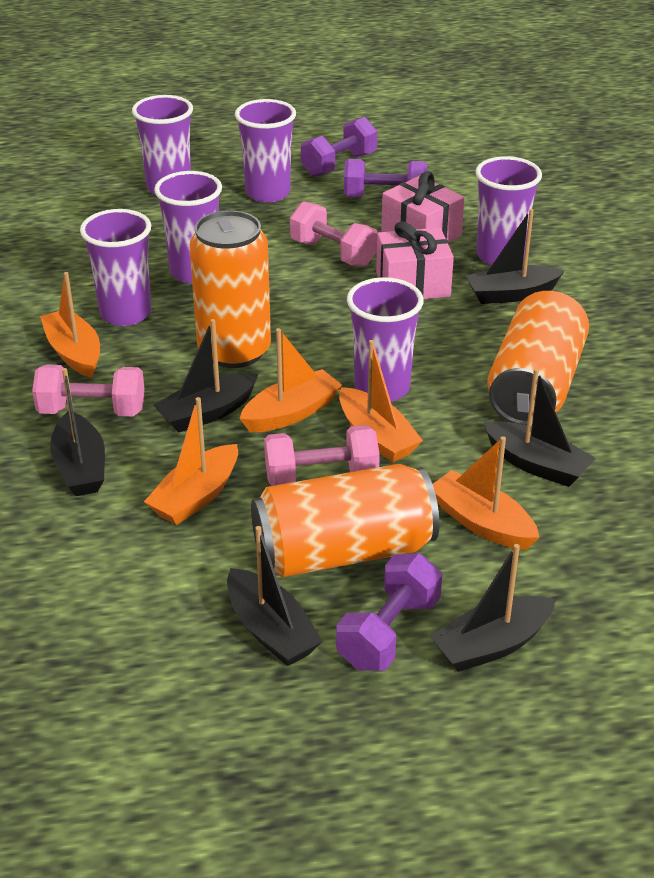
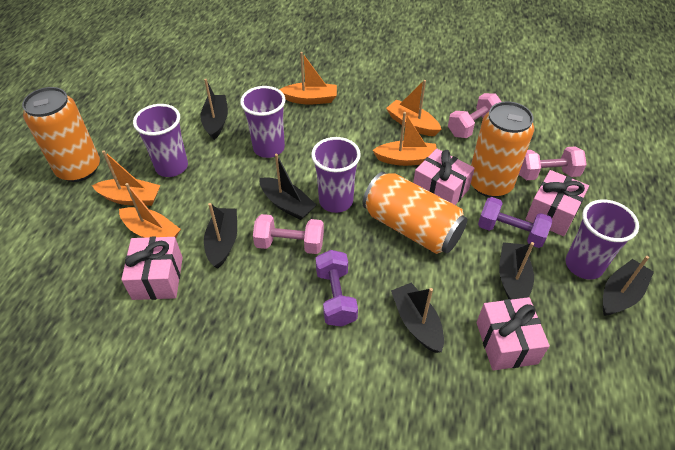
pink gift: [376,221,454,299] [381,171,464,243] = 2 -> [121,237,183,300] [413,148,475,205] [476,297,550,370] [525,170,589,236] = 4
purple cup: [80,209,151,326] [132,95,193,196] [154,171,222,283] [235,99,296,203] [347,277,424,402] [475,156,542,266] = 6 -> [133,104,188,177] [240,86,285,158] [311,137,361,213] [566,200,639,279] = 4
purple dumbbell: [301,117,377,177] [336,553,442,671] [344,159,427,197] = 3 -> [316,250,358,327] [478,197,552,248] = 2

